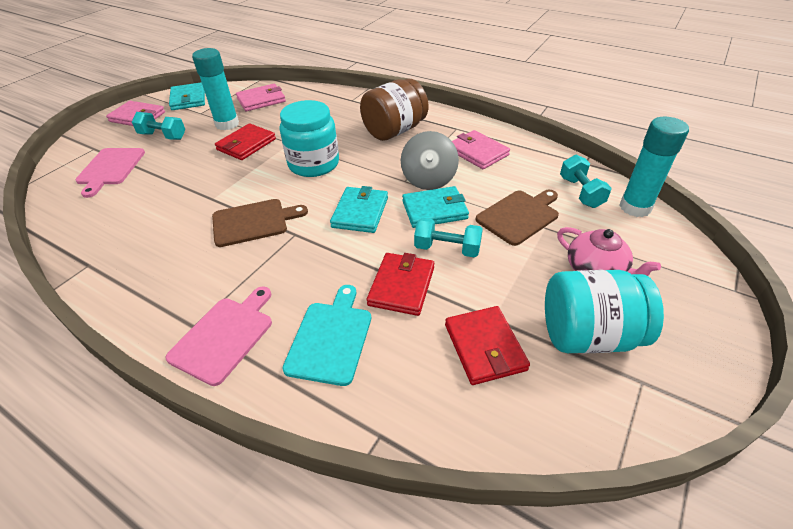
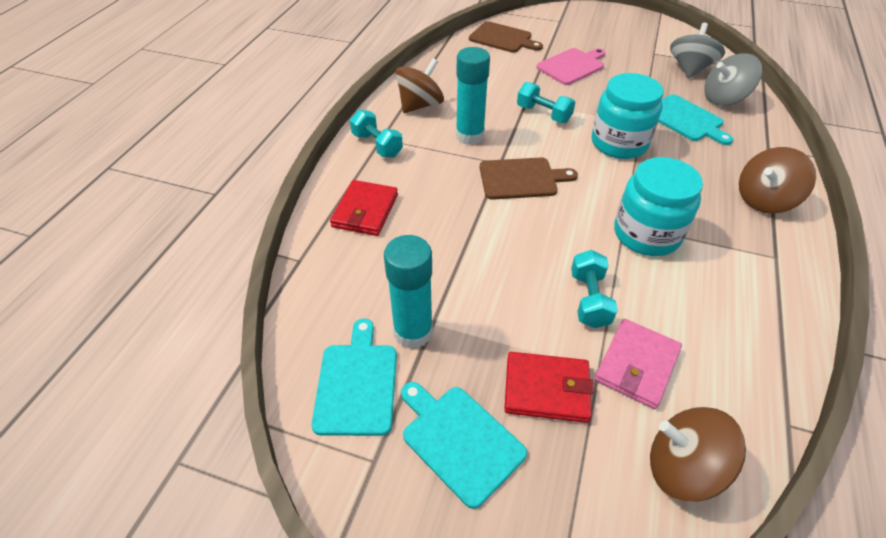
brown jar: [360,79,428,141] = 1 -> none = 0
brown spinning top: none = 0 -> [395,58,444,113] [650,407,746,502] [739,147,816,214] = 3
grey spinning top: [401,131,459,190] = 1 -> [670,23,725,78] [704,53,762,106] = 2
pink cutting board: [75,148,145,198] [165,286,272,386] = 2 -> [536,48,606,85] = 1
pink teapot: [557,227,661,276] = 1 -> none = 0
pink wallet: [106,101,165,126] [236,84,286,111] [452,130,510,169] = 3 -> [595,319,682,409] = 1
red wallet: [215,123,276,160] [367,253,434,316] [445,306,530,385] = 3 -> [330,180,398,236] [504,352,594,423] = 2
turquoise cutting board: [282,285,371,386] = 1 -> [311,318,397,436] [401,382,527,509] [658,94,733,145] = 3
turquoise wallet: [169,82,205,110] [330,186,388,233] [402,186,469,228] = 3 -> none = 0

